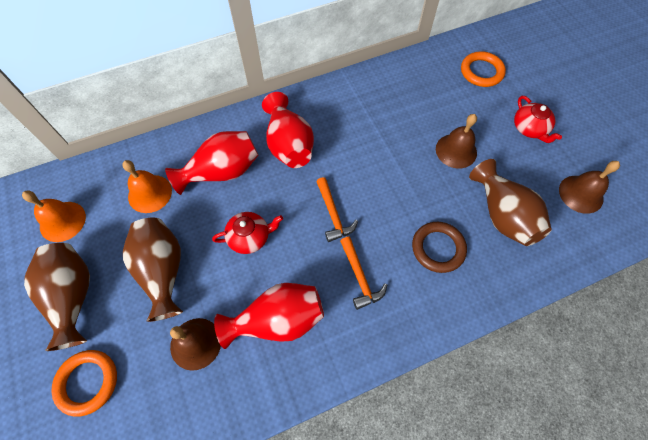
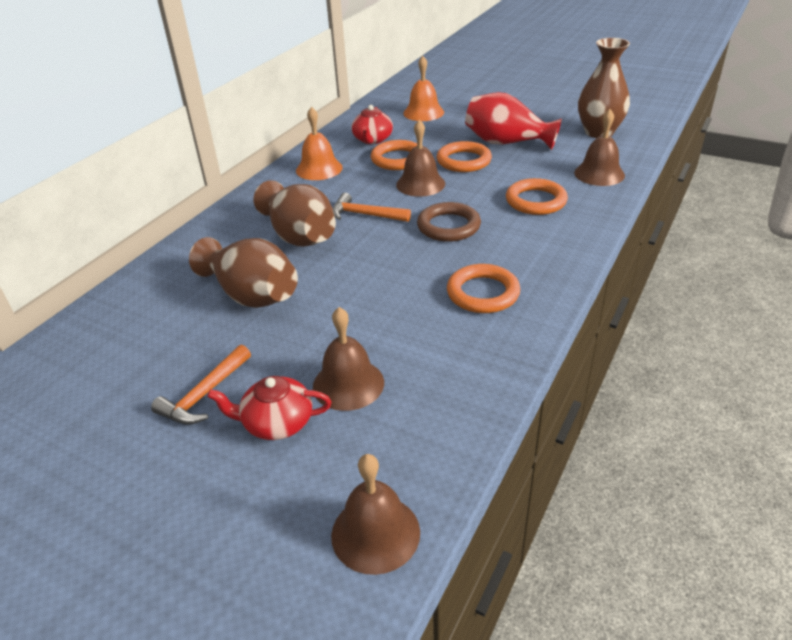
brown bell: [170,318,221,371] [436,114,477,169] [559,161,620,214] = 3 -> [313,307,384,411] [331,454,420,575] [396,120,445,197] [574,109,625,186] = 4
orange ring: [51,350,117,417] [461,51,506,87] = 2 -> [371,140,417,170] [437,141,492,172] [447,264,520,313] [506,178,568,215] = 4
red vase: [165,131,258,195] [214,283,324,349] [262,92,314,168] = 3 -> [465,92,562,150] = 1

